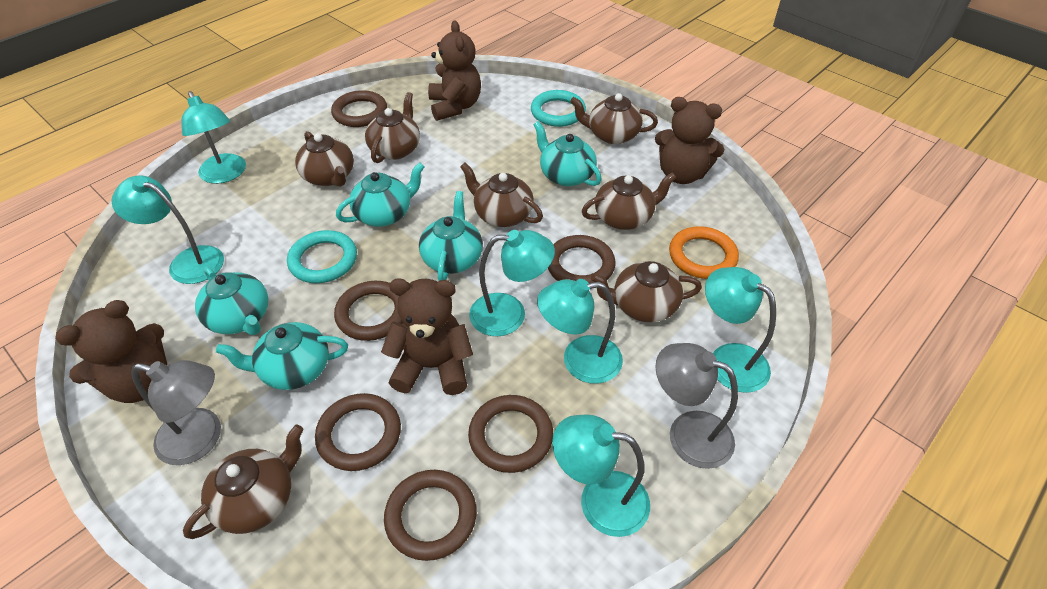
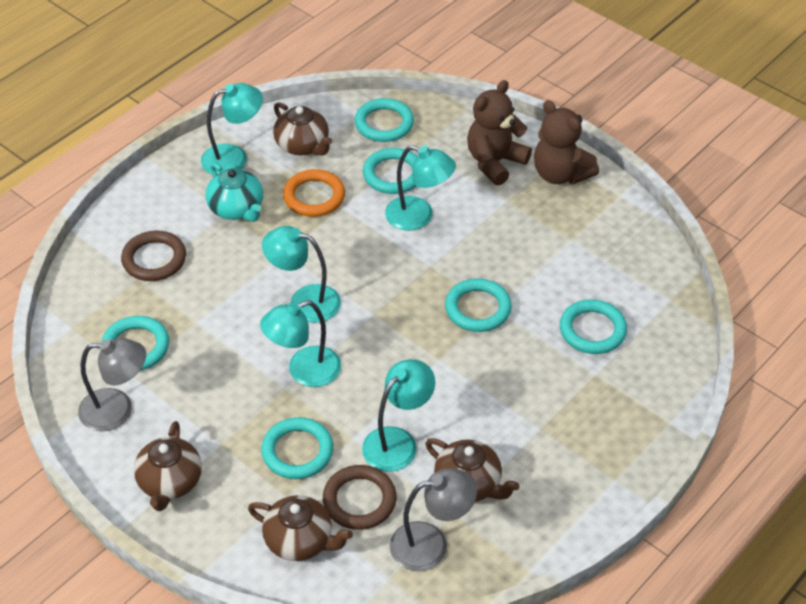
brown ring: [315,393,401,471] [331,90,387,127] [334,281,403,341] [384,470,477,561] [468,395,553,473] [548,235,616,283] = 6 -> [121,231,186,281] [323,465,397,530] = 2
brown teapot: [183,424,304,539] [295,131,354,187] [365,92,420,163] [460,163,543,227] [570,93,658,144] [582,172,676,230] [591,261,702,322] = 7 -> [134,421,202,511] [248,495,353,561] [273,102,332,156] [425,438,519,502] = 4
brown teddy bear: [55,300,167,403] [381,278,473,395] [428,20,481,121] [655,97,724,184] = 4 -> [467,80,532,186] [534,100,599,184] = 2
turquoise lamp: [111,175,224,284] [181,91,246,184] [469,230,555,336] [537,279,623,384] [552,415,650,537] [705,267,776,393] = 6 -> [201,83,263,174] [260,300,341,387] [262,226,341,323] [362,359,435,472] [385,145,456,231] = 5
turquoise ring: [287,230,357,283] [531,90,586,127] = 2 -> [101,316,169,370] [261,417,334,479] [355,98,414,142] [363,148,417,194] [445,278,512,332] [560,299,627,354] = 6
turquoise teapot: [195,267,268,335] [216,322,348,390] [336,162,425,227] [419,191,483,281] [533,121,602,186] = 5 -> [206,162,263,222] = 1

